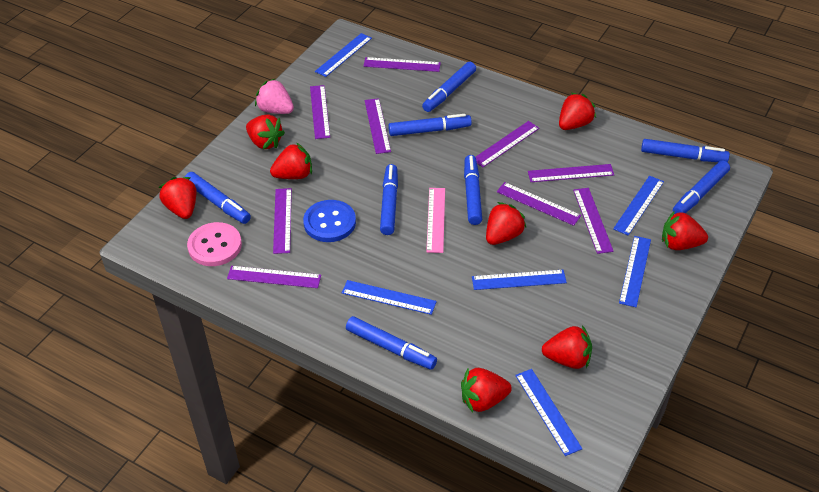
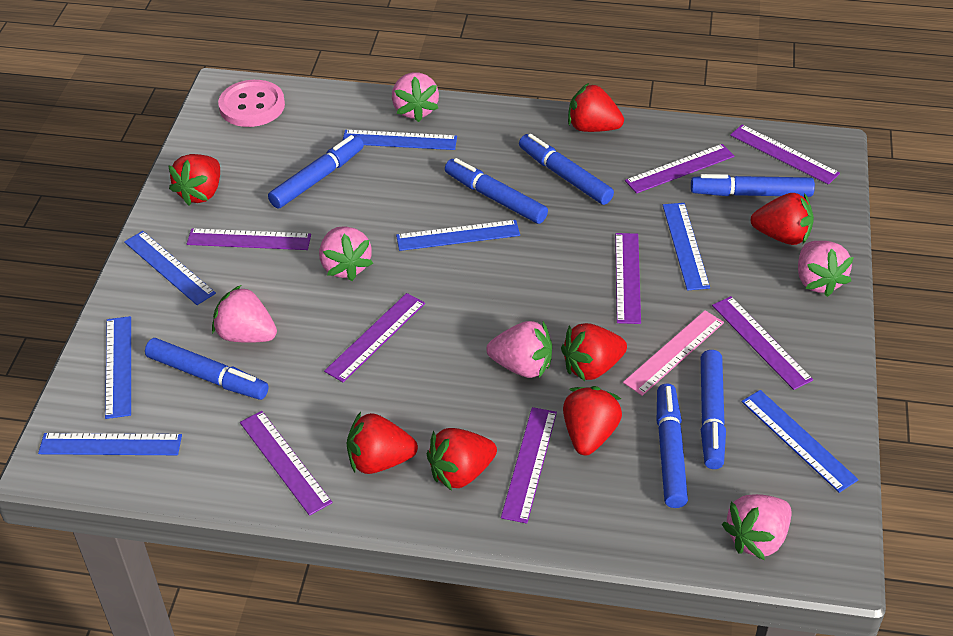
blue button: [303,200,356,242] = 1 -> none = 0
blue marker: [185,172,251,224] [346,316,437,370] [380,164,398,235] [388,114,472,136] [422,62,476,112] [464,155,482,225] [641,139,730,162] [673,161,730,214] = 8 -> [145,338,269,400] [268,135,364,208] [445,158,548,224] [519,134,614,205] [657,384,688,508] [691,174,815,197] [701,350,726,469] = 7
blue ruler: [315,33,372,77] [342,280,437,315] [472,270,567,290] [515,369,582,456] [613,176,664,235] [619,236,651,307] = 6 -> [38,433,182,455] [105,316,131,419] [124,231,216,305] [342,130,457,150] [396,220,520,251] [663,203,710,290] [741,390,859,493] = 7
pink strawberry: [255,79,294,114] = 1 -> [212,285,277,343] [319,226,373,281] [392,72,439,122] [486,321,552,378] [722,494,791,560] [798,241,854,297] = 6
purple ruler: [227,266,321,288] [273,188,292,254] [310,85,330,139] [363,57,441,72] [365,98,391,154] [476,121,539,167] [497,182,581,226] [528,164,614,182] [573,188,614,254] = 9 -> [187,228,311,250] [240,411,332,516] [324,293,425,382] [501,407,557,524] [615,233,641,324] [625,144,734,194] [712,296,813,390] [730,124,840,185] = 8
red strawberry: [159,177,197,219] [246,114,285,149] [270,142,312,179] [461,368,512,413] [486,202,526,245] [542,325,592,369] [559,93,596,130] [662,211,708,250] = 8 -> [168,154,220,206] [347,412,418,474] [427,428,497,491] [561,323,627,381] [563,386,622,455] [568,83,624,132] [750,193,814,245] = 7

